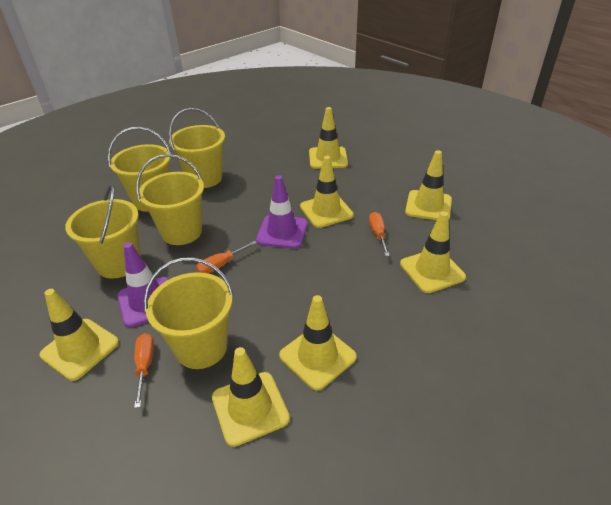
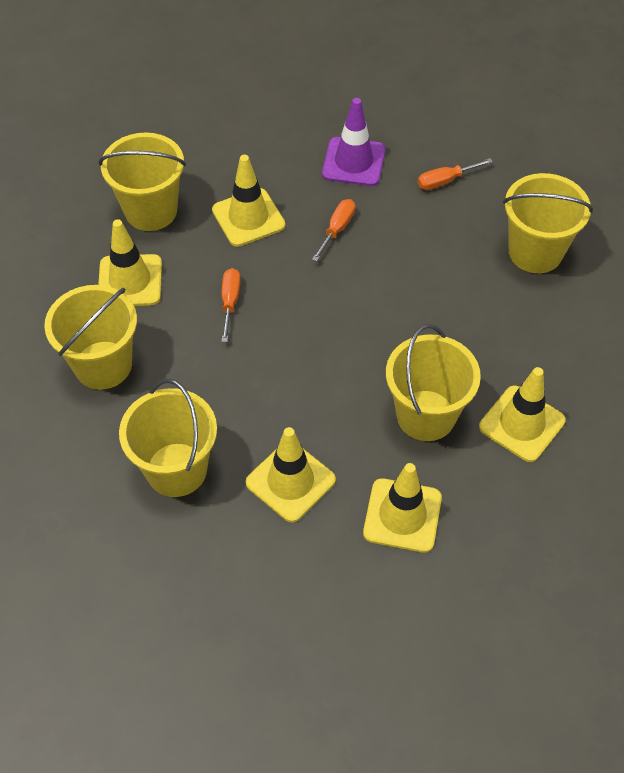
purple traffic cone: [117,242,169,327] [256,175,308,249] = 2 -> [322,98,386,186] = 1
yellow traffic cone: [40,289,119,381] [212,347,290,447] [279,295,357,390] [300,156,354,228] [309,107,348,169] [400,211,466,293] [405,150,452,220] = 7 -> [98,219,162,306] [212,155,285,247] [246,427,336,523] [363,463,442,553] [479,367,566,462] = 5

